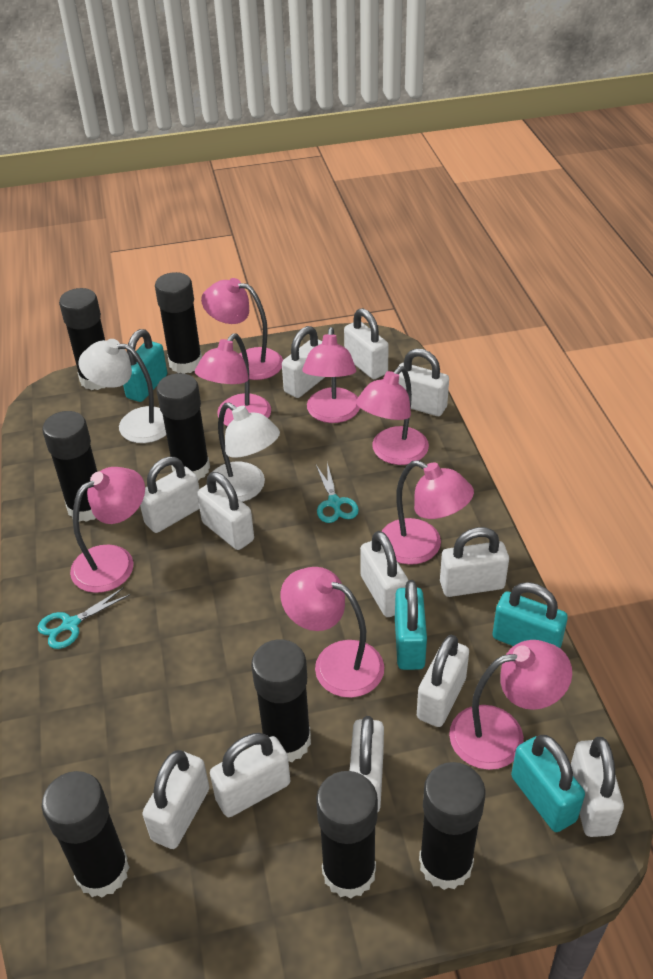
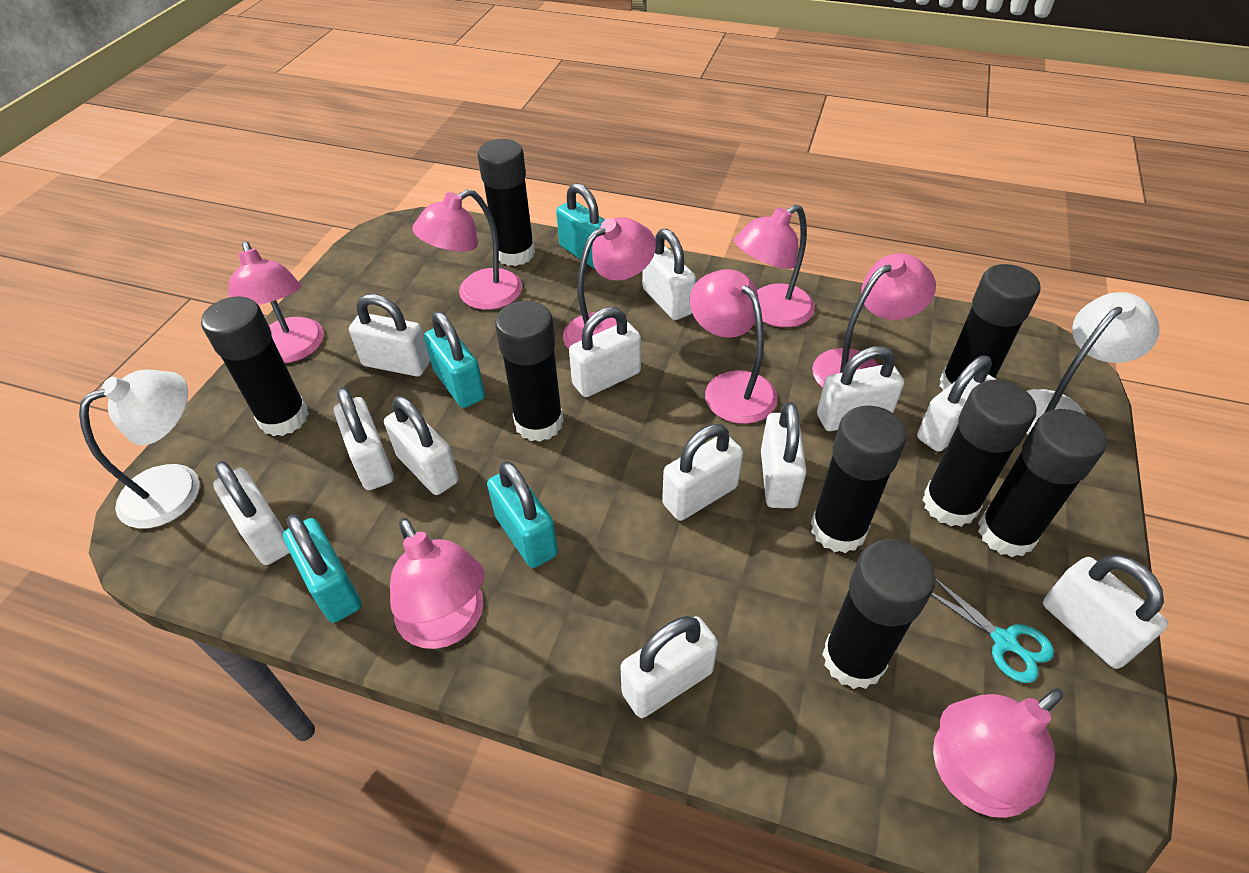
turquoise scissors: [38,587,130,649] [316,463,359,523] = 2 -> [931,579,1054,683] = 1

